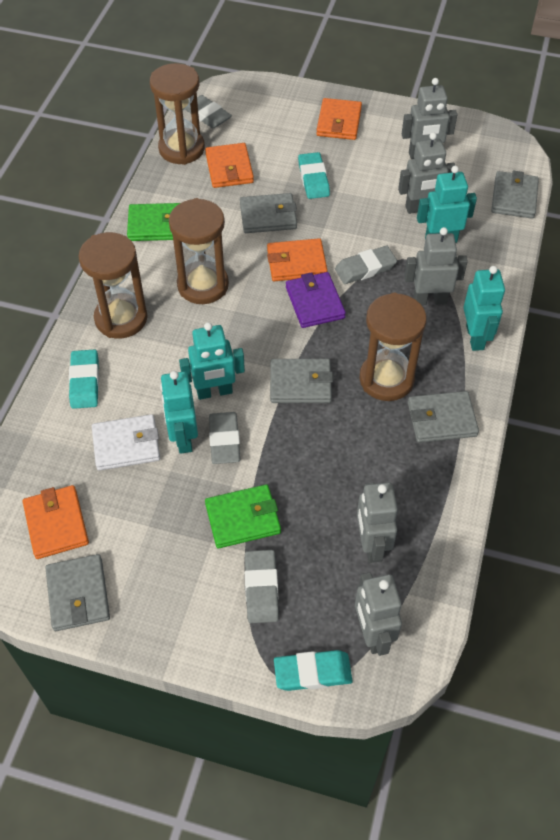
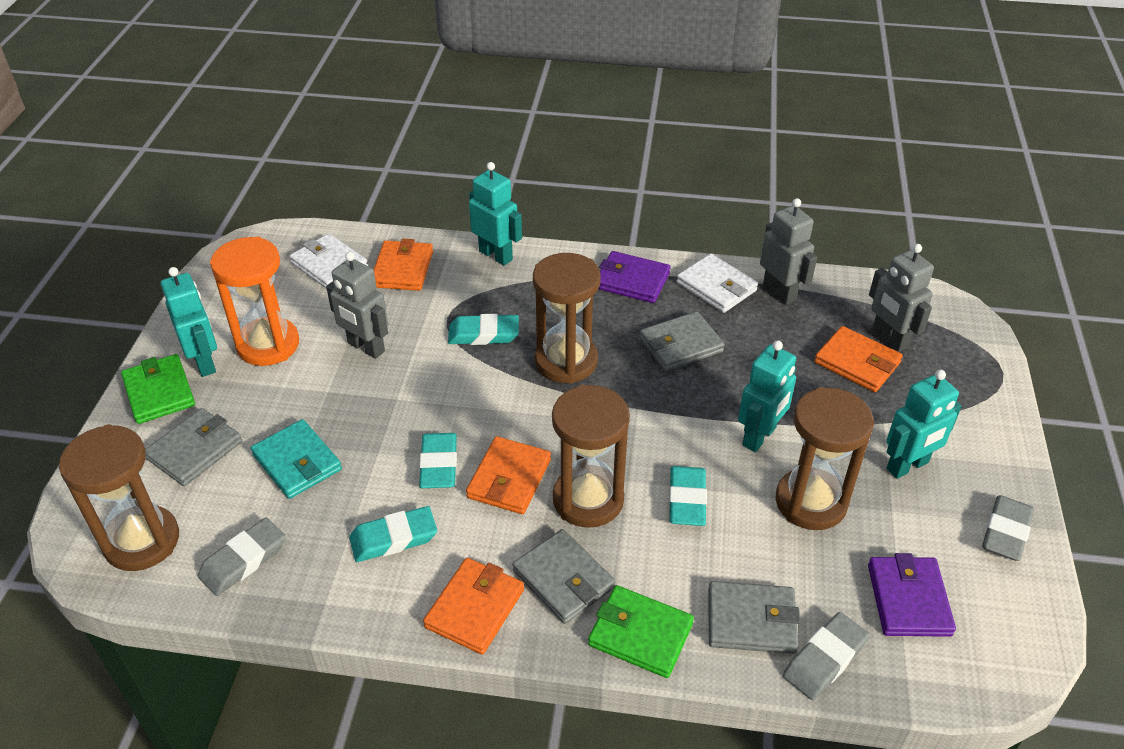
grey eraser: [185,95,232,129] [209,412,240,464] [245,550,279,623] [335,246,397,284] = 4 -> [198,518,286,596] [783,612,870,700] [982,495,1034,561] = 3
grey robot: [355,572,402,656] [357,482,398,563] [398,132,455,214] [402,78,457,159] [404,227,468,305] = 5 -> [326,252,388,359] [760,198,817,305] [869,244,934,352] = 3
grey wallet: [45,554,110,631] [240,193,297,233] [270,359,333,403] [408,391,479,443] [491,171,539,219] = 5 -> [145,408,242,486] [513,529,615,624] [639,311,725,371] [708,581,800,654] = 4
orange hourglass: none = 0 -> [210,237,299,366] = 1
purple wallet: [286,272,346,328] = 1 -> [599,251,671,303] [868,553,956,637] = 2
turquoise eraser: [69,349,99,409] [274,650,353,691] [298,152,330,199] = 3 -> [349,506,437,562] [419,433,457,488] [448,314,519,345] [669,466,707,526] = 4
turquoise wallet: none = 0 -> [251,419,342,499] = 1
white wallet: [92,414,160,471] = 1 -> [290,233,368,289] [677,254,758,313] = 2

